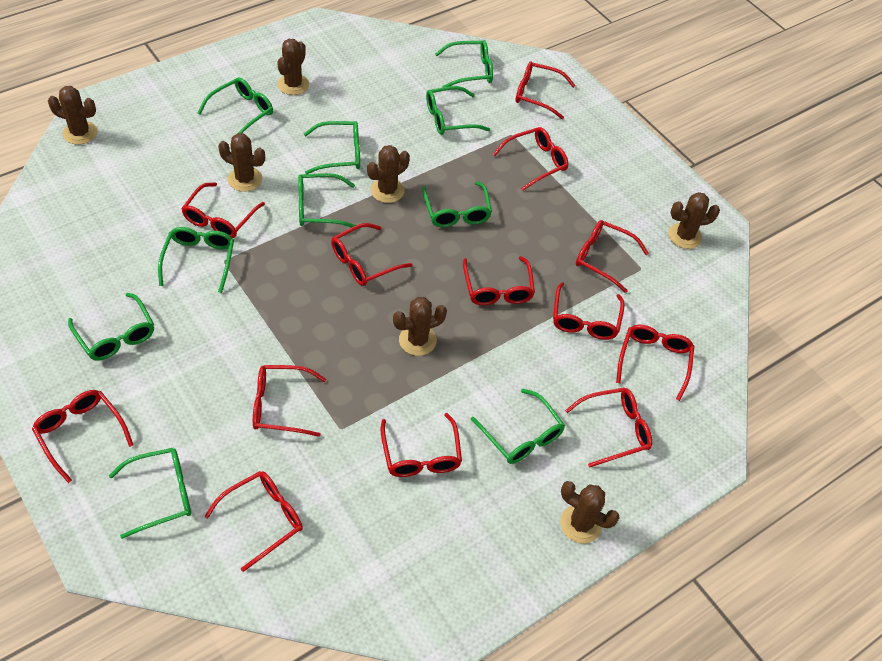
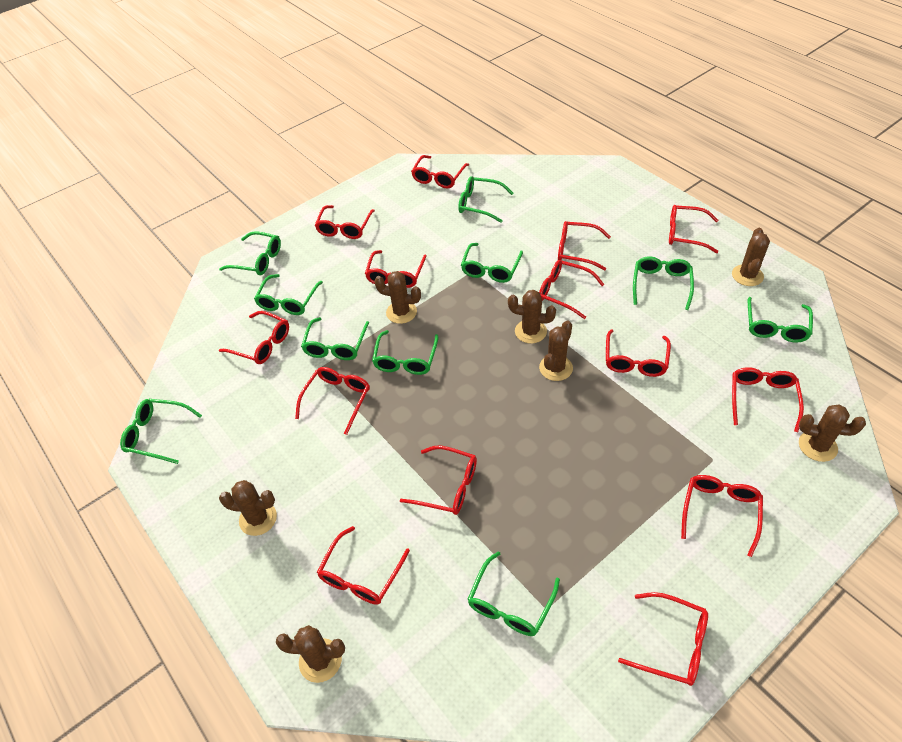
red glasses: [32,390,133,483] [181,182,265,238] [204,471,303,572] [253,365,326,437] [331,223,413,286] [380,413,462,477] [463,256,535,305] [493,127,568,191] [515,62,576,119] [553,282,625,340] [565,388,652,468] [576,220,649,293] [616,325,694,401] = 13 -> [219,311,289,364] [295,367,370,435] [315,205,375,239] [317,526,410,605] [365,250,427,288] [400,446,477,515] [411,155,469,189] [539,260,604,319] [558,221,611,271] [606,329,671,377] [618,592,708,686] [669,205,719,253] [681,475,763,557] [732,367,804,432] = 14

